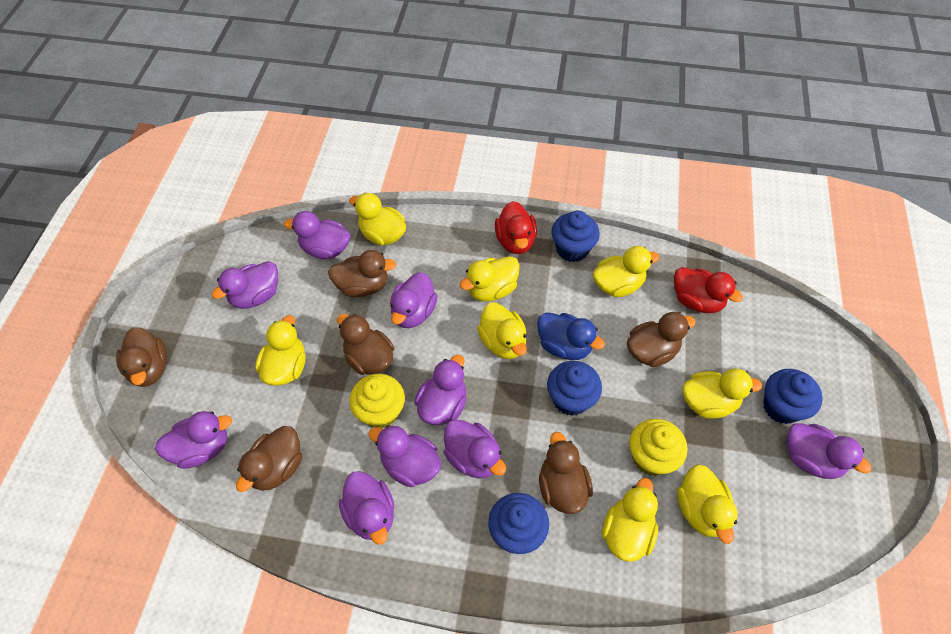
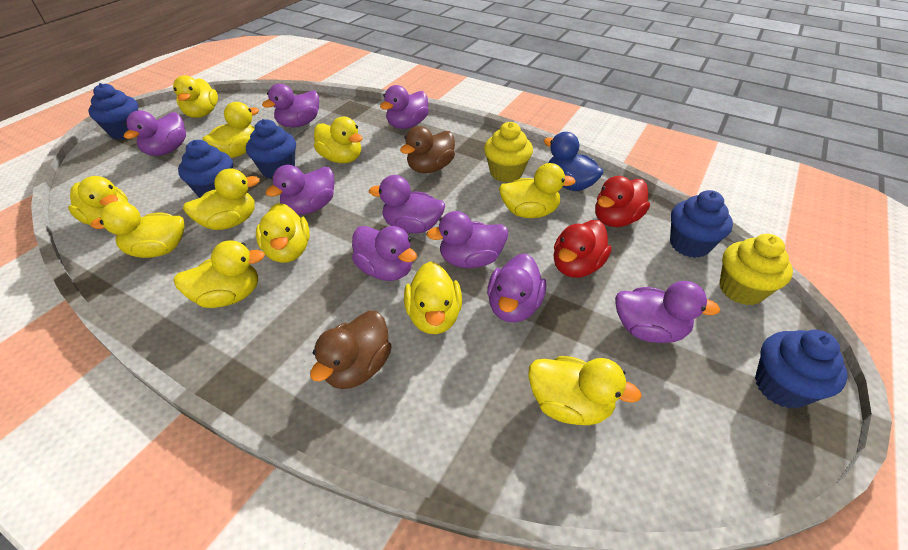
blue cupcake: [488,493,549,554] [547,361,602,416] [552,211,600,262] [763,369,823,424] = 4 -> [88,83,138,140] [178,140,233,198] [246,119,296,179] [670,190,733,258] [755,330,848,409] = 5
brown duck: [116,327,167,387] [236,426,302,492] [328,250,396,297] [337,314,394,375] [539,432,593,514] [627,312,696,367] = 6 -> [310,311,392,389] [400,126,455,173] = 2
yellow duck: [255,315,306,386] [349,193,406,245] [460,256,520,302] [477,302,527,359] [592,246,659,297] [602,478,658,562] [677,464,738,544] [682,369,762,419] = 8 -> [68,176,128,225] [91,201,185,258] [173,75,218,118] [173,240,265,308] [183,168,260,230] [203,102,259,158] [256,203,310,263] [314,117,363,163] [404,261,462,334] [499,163,576,218] [528,356,642,425] = 11

